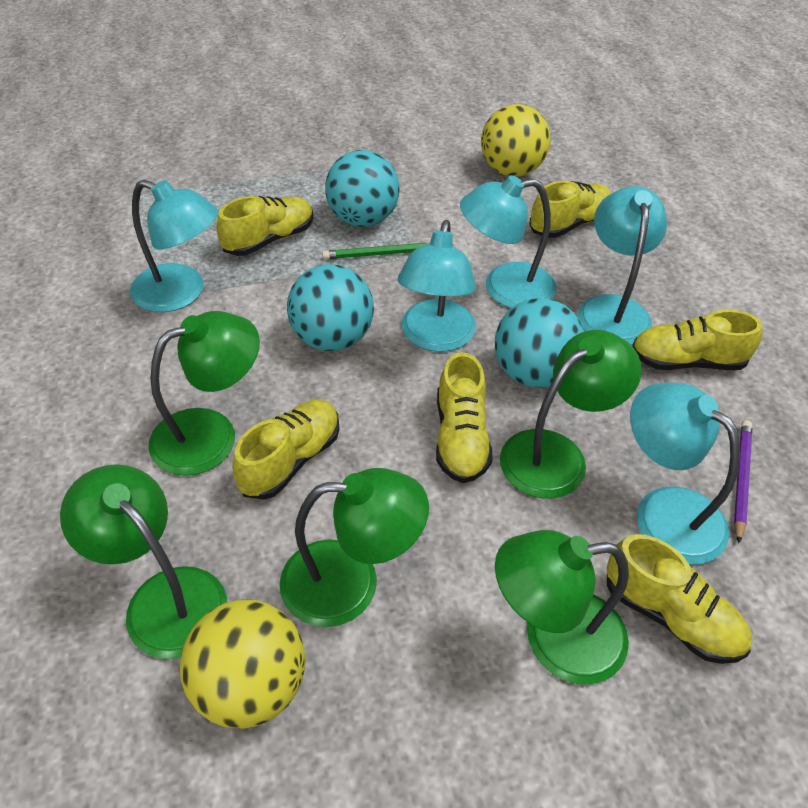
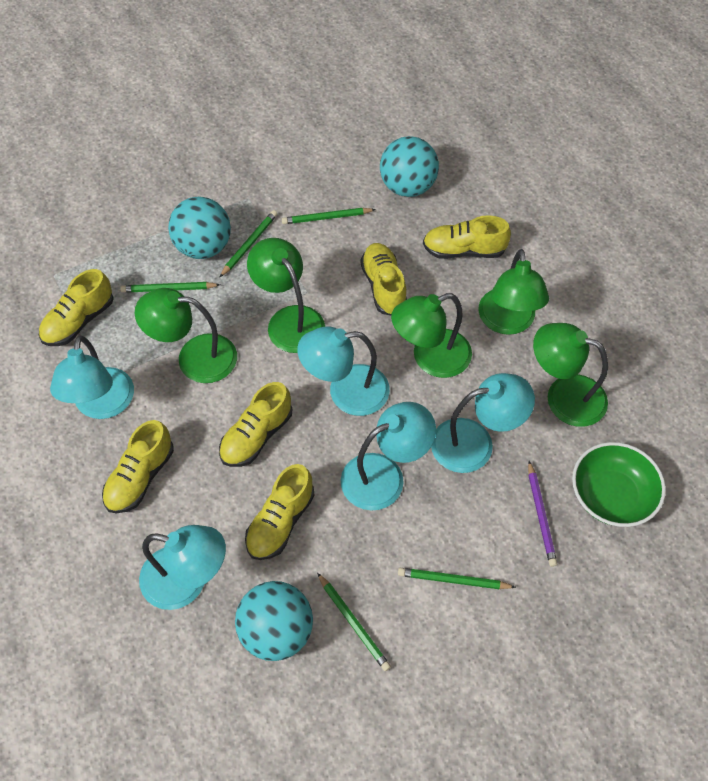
green bowl: none = 0 -> [572,442,666,527] = 1
green pencil: [322,243,429,259] = 1 -> [120,282,220,293] [220,210,277,277] [282,208,376,224] [317,573,391,671] [398,568,516,589] = 5
yellow ball: [180,600,305,729] [481,104,551,177] = 2 -> none = 0

